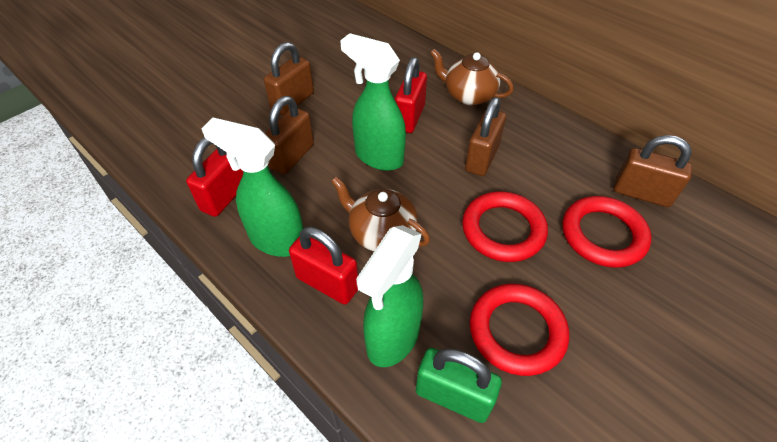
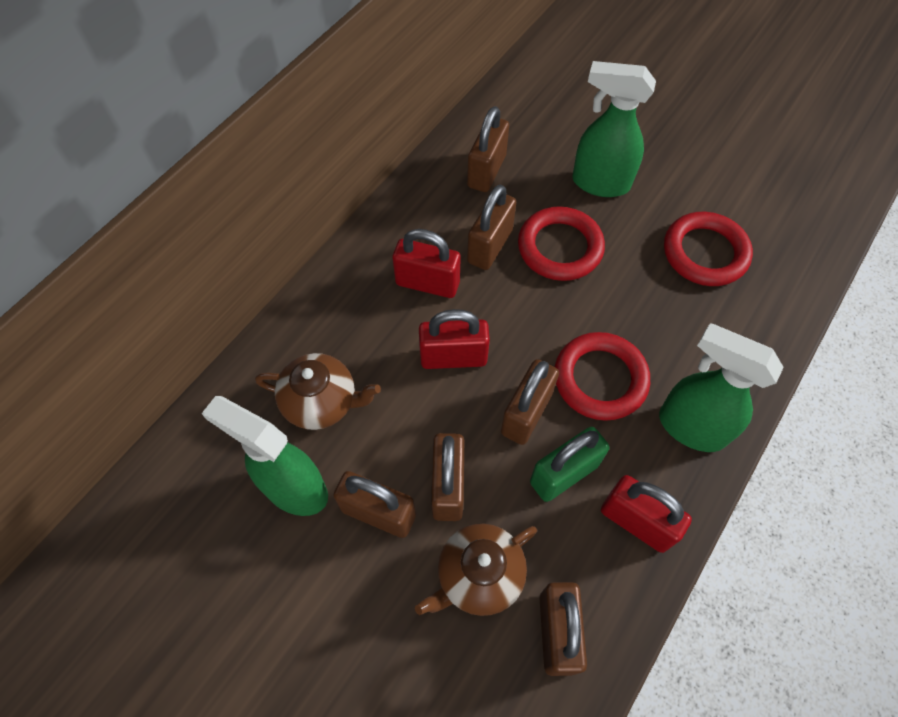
brown padlock: [264,42,314,115] [265,96,314,174] [465,97,506,176] [614,135,692,207] = 4 -> [333,471,416,538] [431,433,464,521] [467,106,509,192] [467,184,516,270] [501,359,559,445] [539,582,587,676] = 6

